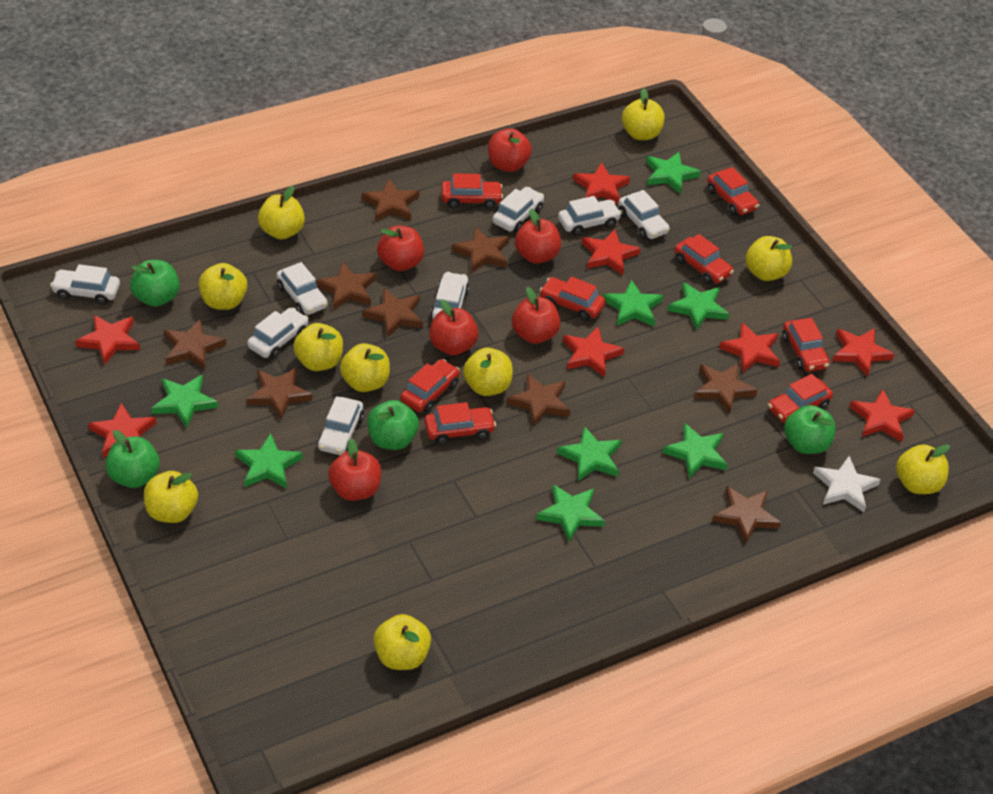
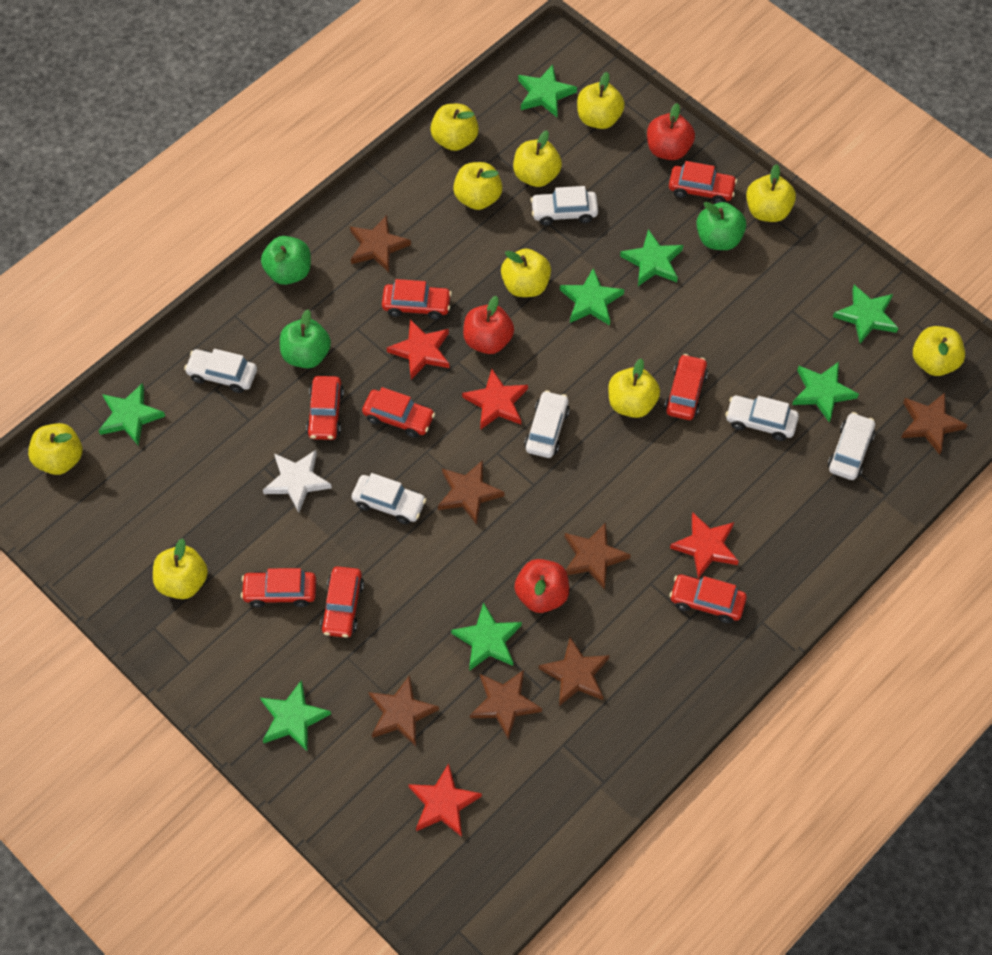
brown star: [164,319,226,370] [247,367,312,420] [316,262,376,310] [361,179,419,222] [363,288,423,338] [452,226,509,273] [507,373,570,427] [694,363,758,414] [712,486,781,544] = 9 -> [350,215,411,272] [368,675,439,746] [438,460,505,525] [470,670,542,740] [539,637,610,706] [565,522,631,590] [901,393,968,455] = 7
green apple: [106,430,160,488] [130,260,179,307] [367,400,419,450] [784,405,835,454] = 4 -> [261,236,311,285] [280,310,331,368] [696,202,746,250] = 3
red apple: [328,438,381,501] [377,226,424,271] [429,299,478,355] [488,128,532,172] [512,287,560,344] [515,209,561,264] = 6 -> [463,296,514,354] [514,559,569,613] [647,103,695,160] = 3
red star: [75,315,140,365] [88,403,157,458] [563,327,624,377] [573,162,630,204] [582,229,641,275] [719,323,780,373] [832,328,894,377] [850,389,915,442] = 8 -> [386,319,449,379] [408,763,482,837] [462,369,528,430] [670,513,739,579] = 4
white car: [50,264,120,305] [247,308,309,359] [277,262,328,315] [317,396,364,455] [430,272,470,319] [492,187,544,233] [558,196,622,236] [618,190,670,239] = 8 -> [184,349,257,393] [352,473,427,524] [524,390,570,458] [531,186,598,226] [725,396,799,441] [828,412,875,480] = 6

